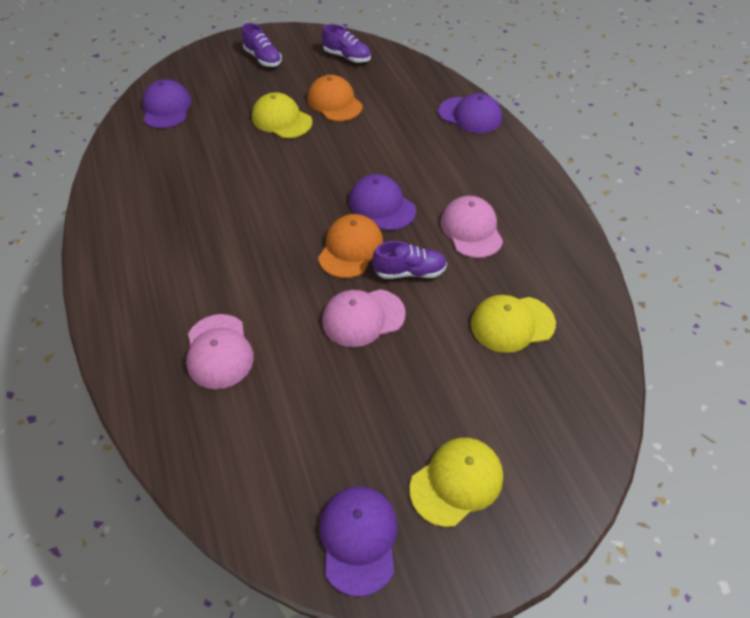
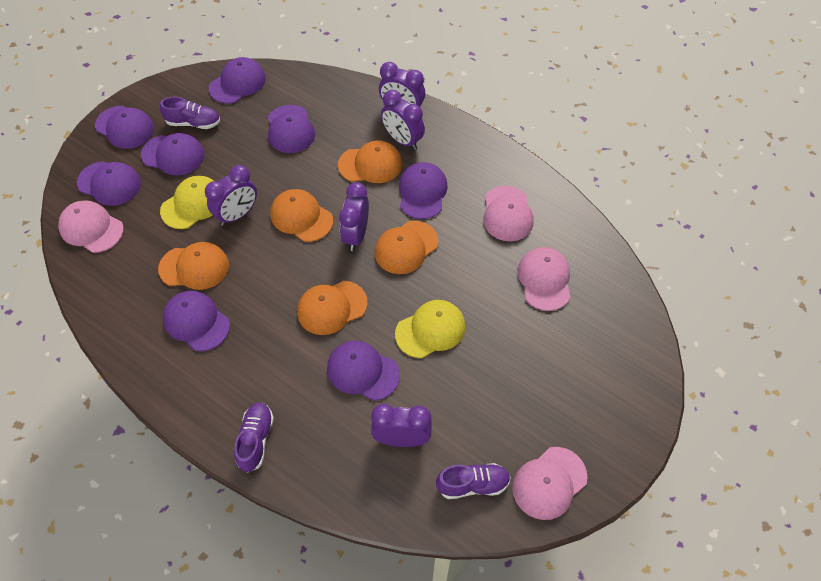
orange cap: [307,75,363,121] [318,214,383,278] = 2 -> [158,242,229,290] [270,189,333,242] [297,281,367,335] [338,140,402,183] [374,221,438,274] = 5
pink cap: [186,314,254,389] [322,289,406,347] [440,196,503,258] = 3 -> [58,200,124,253] [483,186,534,241] [512,447,587,520] [518,247,570,311] = 4
purple cap: [142,79,191,128] [319,486,398,597] [349,174,416,230] [438,93,502,134] = 4 -> [77,161,141,206] [95,106,154,149] [141,133,204,176] [163,291,230,351] [209,57,266,104] [268,105,315,153] [327,341,400,401] [399,162,448,219] = 8
purple clock: none = 0 -> [205,165,257,226] [339,182,369,251] [371,404,432,447] [379,62,425,107] [381,90,425,150] = 5
yellow cap: [252,92,312,138] [409,438,503,527] [471,295,556,353] = 3 -> [160,176,214,229] [395,300,466,358] = 2

